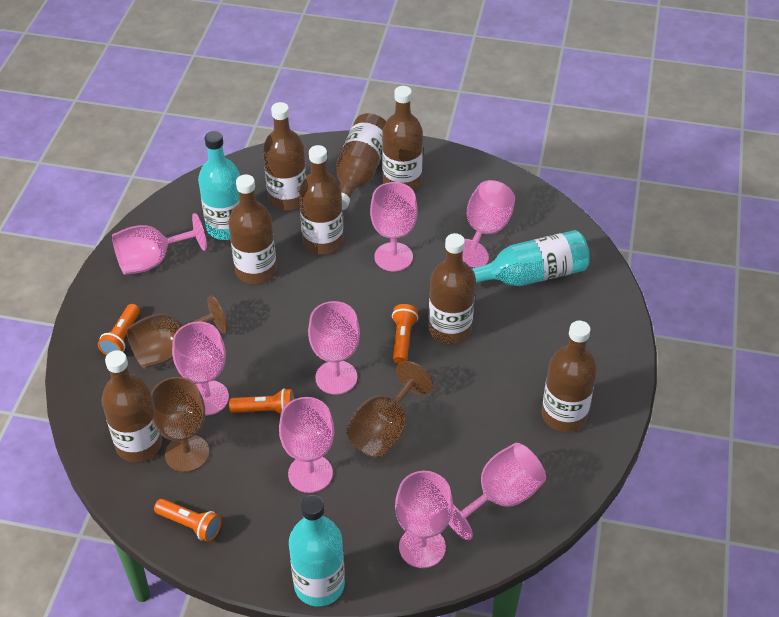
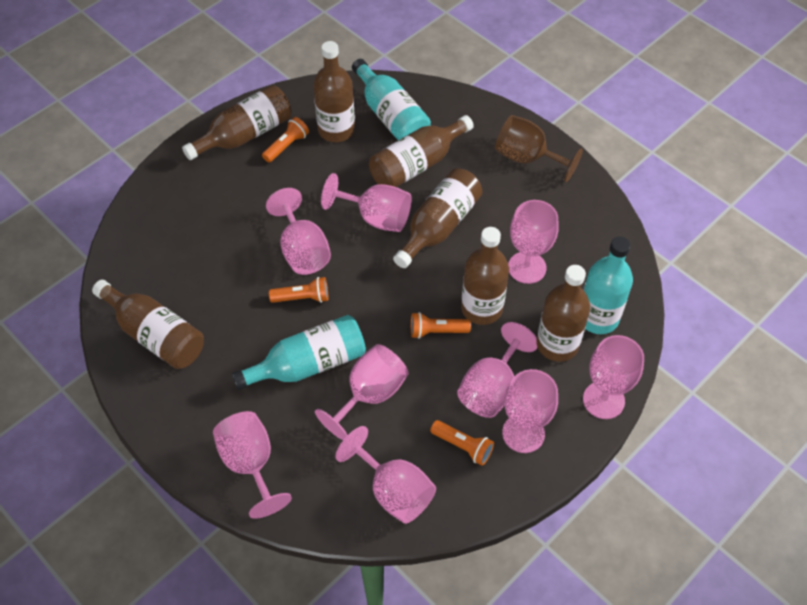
brown bottle: [102,350,162,462] [228,175,277,284] [263,102,306,210] [299,145,343,254] [336,113,386,210] [382,86,423,191] [429,233,475,344] [542,321,597,432] = 8 -> [92,280,204,369] [182,85,292,160] [313,41,355,142] [369,115,474,187] [393,168,482,268] [461,227,509,325] [537,265,590,362] = 7
brown goblet: [126,295,228,369] [149,377,209,472] [346,361,434,458] = 3 -> [495,115,583,183] = 1
pink goblet: [112,213,207,275] [172,322,229,415] [279,397,334,493] [308,301,360,395] [370,182,417,271] [395,471,453,568] [449,443,546,540] [463,180,515,267] = 8 -> [213,411,292,519] [266,188,331,275] [315,344,409,440] [321,173,412,232] [335,426,436,524] [457,322,539,418] [502,369,558,453] [508,200,559,284] [583,335,644,419] = 9

